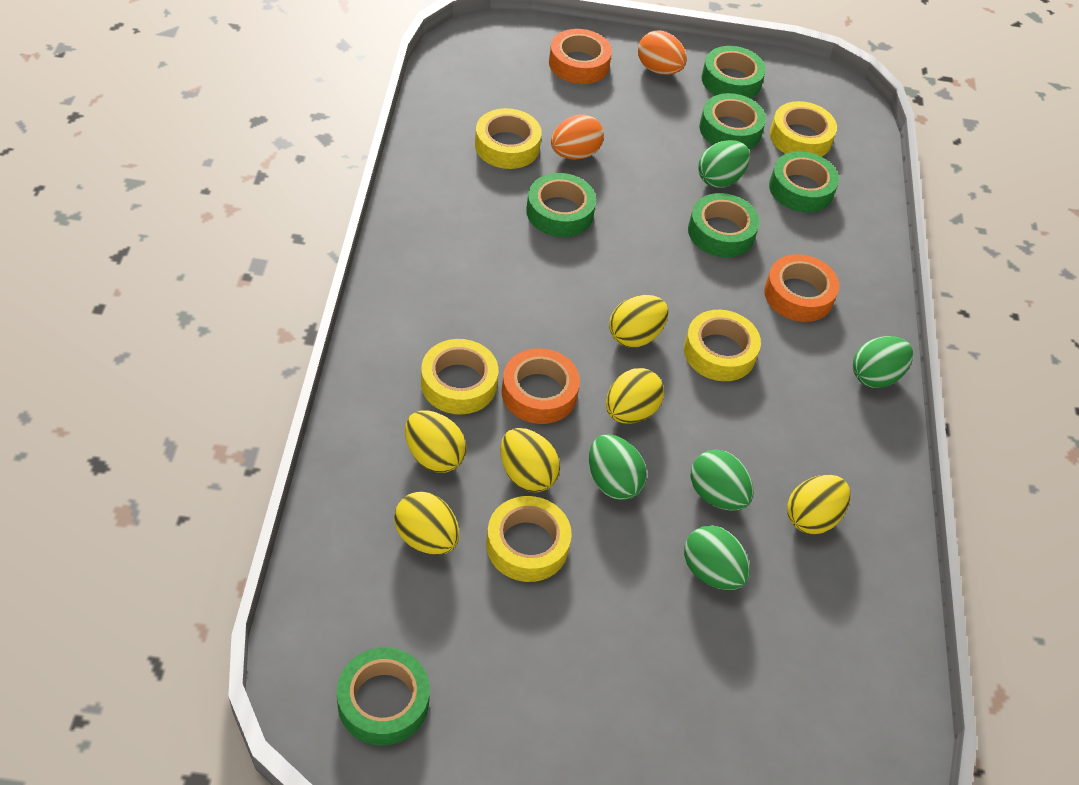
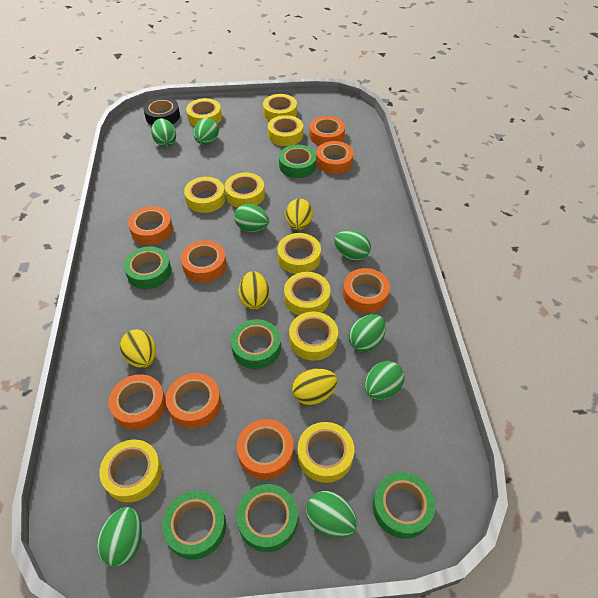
black tape: none = 0 -> [143,97,180,125] = 1
green egg: [589,434,647,500] [684,525,750,590] [691,450,753,511] [698,140,750,188] [853,336,913,388] = 5 -> [97,507,142,567] [151,118,176,147] [194,118,219,145] [234,204,269,232] [306,491,357,538] [334,230,371,261] [349,314,386,352] [364,361,404,400] = 8
orange egg: [551,114,604,160] [638,30,687,75] = 2 -> none = 0
orange tape: [502,348,580,424] [549,29,612,84] [764,254,839,322] = 3 -> [109,374,166,430] [128,206,173,245] [166,373,221,428] [181,240,227,282] [237,419,294,480] [309,116,345,146] [316,141,354,174] [343,268,390,313] = 8
yellow egg: [394,492,459,555] [405,411,466,473] [500,428,560,492] [606,368,664,423] [609,295,668,348] [787,475,850,534] = 6 -> [120,329,156,368] [239,271,269,310] [286,199,313,230] [292,368,337,405] = 4
yellow tape: [421,339,498,414] [475,108,542,169] [486,496,572,582] [684,310,761,381] [770,101,837,157] = 5 -> [99,440,162,502] [184,177,225,213] [186,98,222,126] [225,173,265,208] [263,94,297,121] [268,115,303,146] [277,233,321,274] [284,272,330,315] [289,312,338,361] [298,422,354,483] = 10

